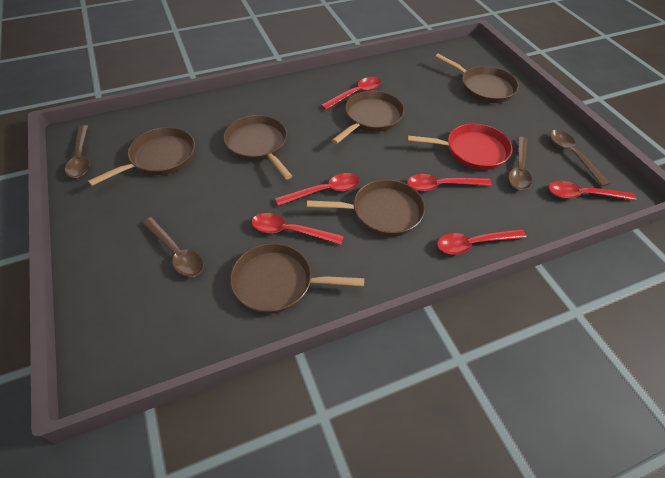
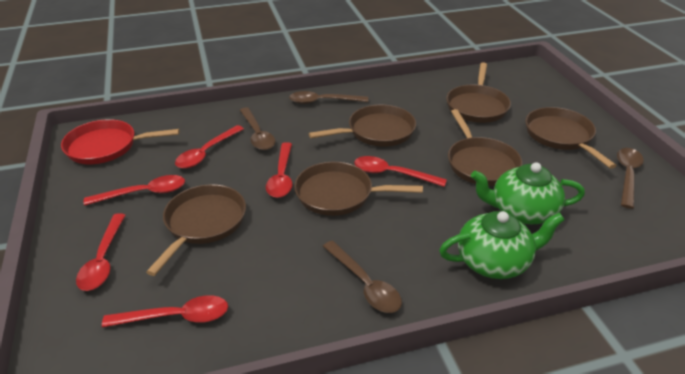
green teapot: none = 0 -> [439,211,565,279] [471,163,585,224] = 2

